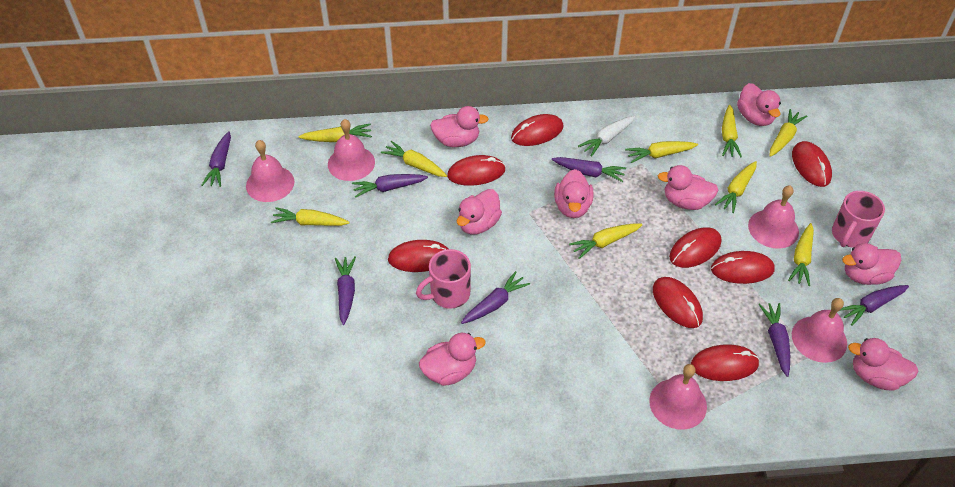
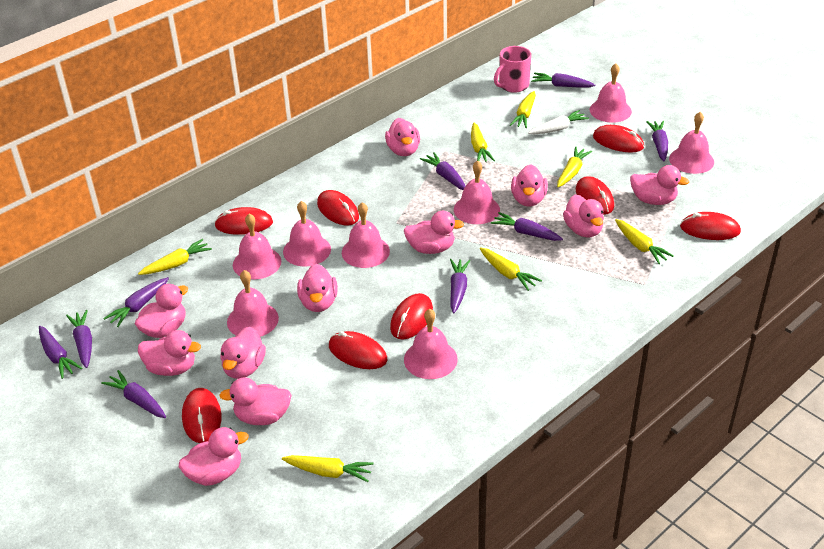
pink bell: [246,140,294,202] [328,119,375,181] [649,364,707,430] [748,186,799,249] [792,298,847,363] = 5 -> [227,270,279,337] [233,214,281,279] [283,201,331,267] [342,202,390,268] [404,309,458,379] [454,160,500,224] [590,63,632,123] [669,112,714,174] = 8
pink duck: [419,333,486,386] [430,106,488,147] [457,189,502,235] [554,169,594,218] [658,165,719,210] [737,83,781,126] [842,243,901,285] [848,338,919,391] = 8 -> [135,284,188,338] [138,330,201,376] [179,427,249,486] [219,378,292,425] [220,327,266,379] [297,264,338,312] [385,118,420,156] [404,211,464,254] [511,164,548,207] [563,195,604,238] [630,165,689,205] = 11
pink mug: [416,249,471,309] [832,191,885,248] = 2 -> [494,46,531,93] = 1
purple carrot: [202,131,231,187] [335,256,356,325] [352,174,428,198] [461,271,530,324] [552,157,626,182] [758,303,790,377] [841,285,909,326] = 7 -> [39,326,82,379] [66,310,92,368] [101,370,166,418] [103,277,169,327] [420,152,465,190] [450,259,470,313] [491,212,563,241] [531,72,595,88] [646,121,668,161] = 9
yellow carrot: [271,207,350,226] [298,124,372,142] [381,141,447,177] [569,223,642,259] [625,141,698,163] [715,161,757,213] [722,105,742,158] [769,109,807,157] [788,223,814,286] = 9 -> [138,239,212,275] [282,455,374,482] [471,123,495,162] [480,247,542,291] [510,91,536,128] [557,147,592,187] [615,219,674,264] = 7

